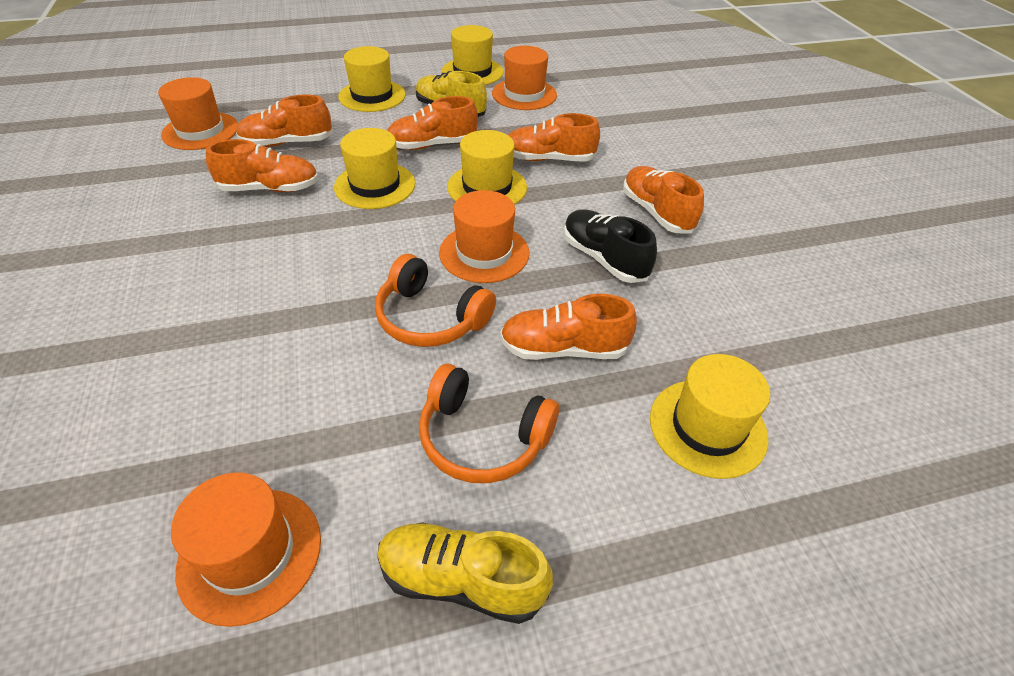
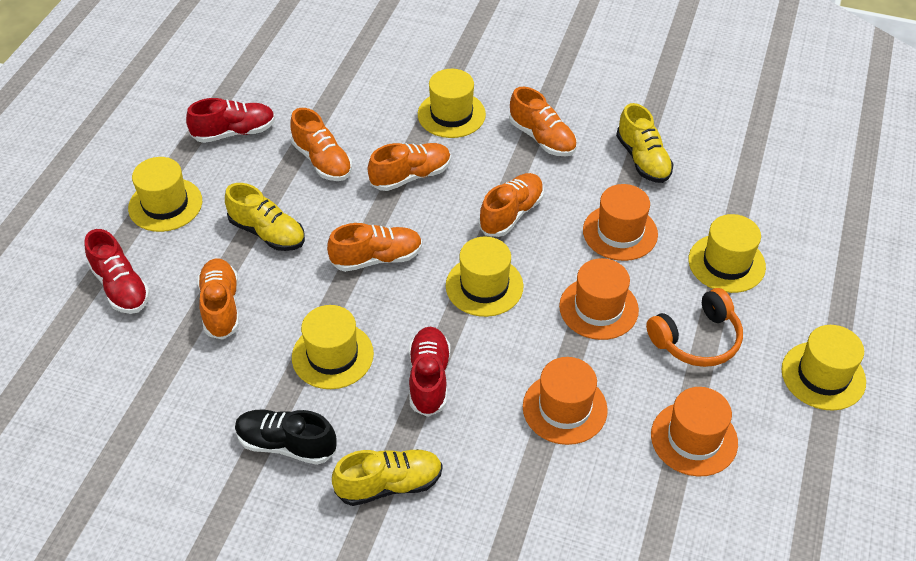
orange headphones: [375,254,496,347] [419,364,559,483] = 2 -> [646,288,743,367] = 1
red shoe: none = 0 -> [85,229,150,314] [186,98,275,143] [409,327,450,417] = 3
yellow hat: [334,128,415,209] [338,46,406,112] [442,25,504,85] [447,130,527,205] [650,354,770,479] = 5 -> [128,157,202,232] [292,305,374,389] [418,69,486,138] [446,237,523,317] [688,214,766,293] [781,325,866,411] = 6
yellow shoe: [377,522,553,624] [416,71,487,117] = 2 -> [225,183,305,251] [332,449,443,506] [616,103,674,183] = 3

